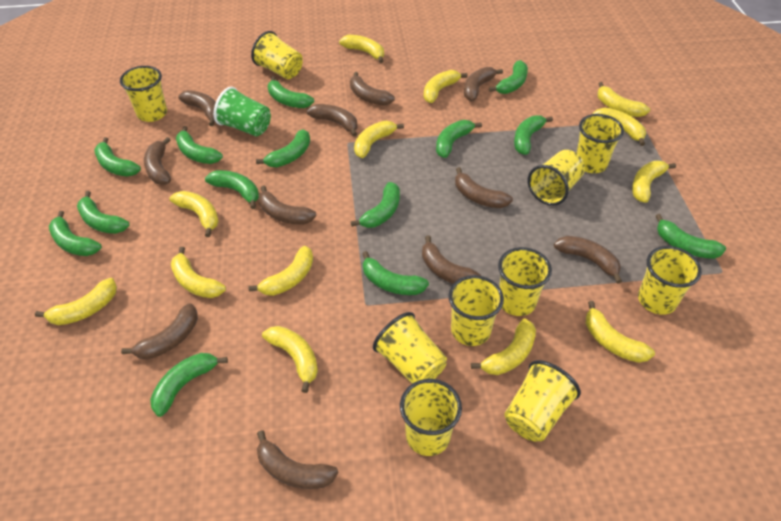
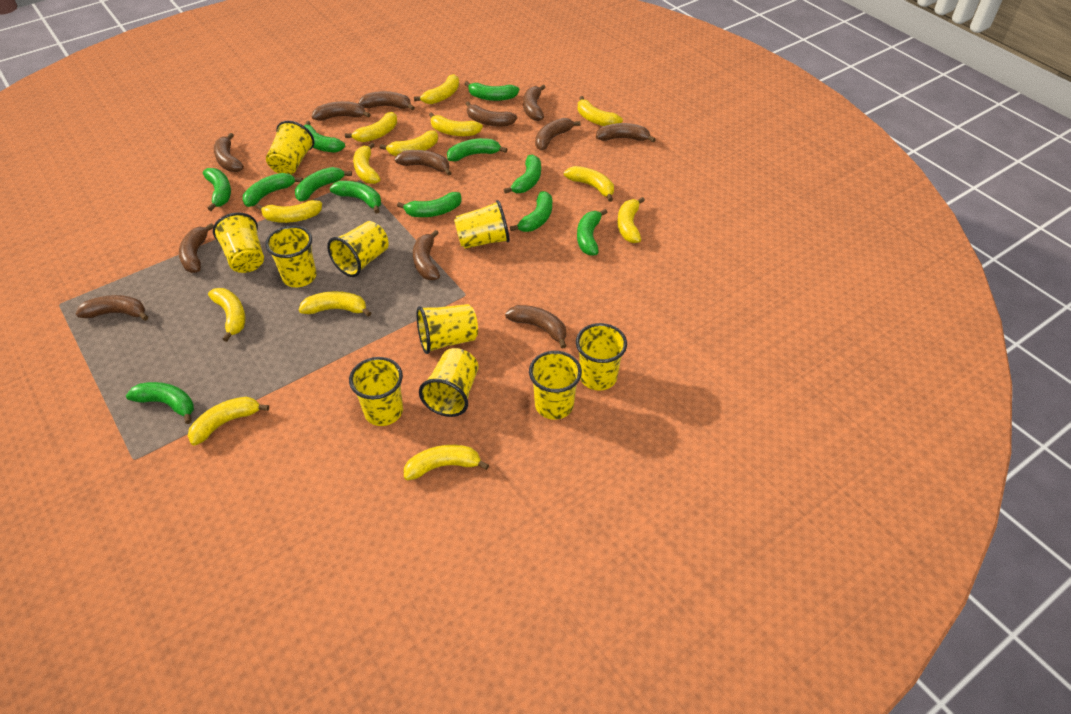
brown banana: [121,303,198,359] [144,137,171,185] [178,90,216,126] [257,430,339,489] [259,185,317,224] [307,104,358,137] [350,72,395,106] [422,236,481,284] [455,167,513,208] [464,67,503,101] [554,236,622,284] = 11 -> [76,295,148,321] [179,223,214,273] [214,133,244,172] [312,101,371,121] [358,91,415,110] [395,150,451,176] [413,230,440,280] [466,101,517,127] [505,305,566,349] [523,85,546,121] [535,118,581,150] [596,123,656,142] = 12
green banana: [49,211,102,256] [77,191,130,234] [94,137,141,177] [150,353,228,417] [176,126,223,164] [205,170,259,209] [256,129,310,167] [268,76,314,108] [351,182,400,228] [362,251,429,295] [436,120,482,158] [489,60,528,94] [514,115,553,155] [656,214,726,259] = 14 -> [126,382,194,424] [203,168,231,211] [243,173,303,207] [295,167,352,202] [304,121,345,153] [330,181,381,214] [397,192,462,217] [447,138,507,161] [465,81,519,101] [504,155,541,194] [510,191,552,232] [577,209,608,256] = 12
green cup: [214,87,271,136] = 1 -> none = 0

